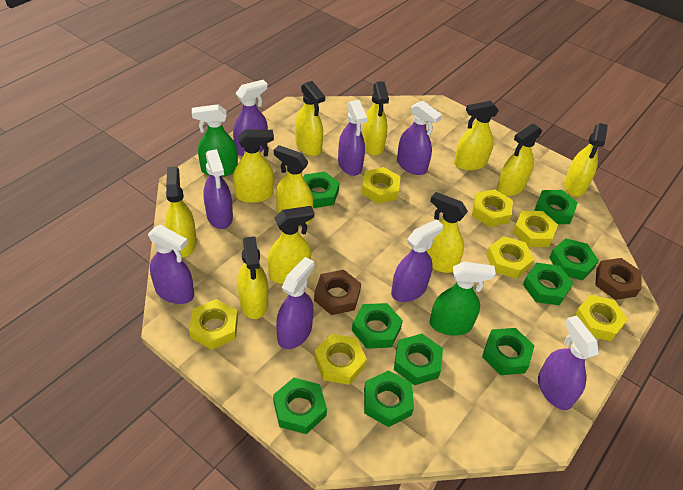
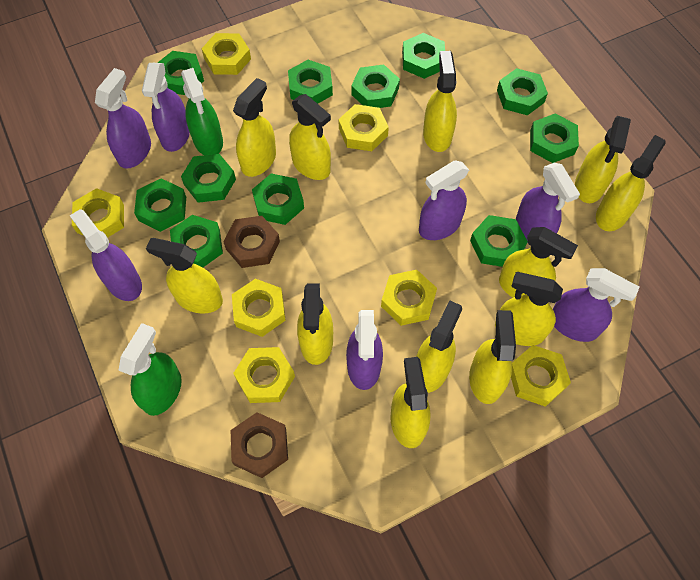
green nut: [273,378,327,434] [303,172,340,208] [352,303,403,349] [364,370,414,427] [394,334,443,385] [482,328,535,375] [523,263,573,305] [534,190,578,224] [549,238,599,280] = 9 -> [134,178,186,232] [157,51,204,95] [170,215,223,267] [181,154,236,203] [252,173,304,225] [288,60,333,104] [351,64,400,108] [402,33,445,79] [470,215,528,267] [497,68,548,115] [530,113,579,163] = 11
purple spray bottle: [148,225,194,304] [203,149,233,229] [233,80,268,156] [276,257,314,349] [338,100,367,176] [391,219,443,302] [397,101,442,175] [538,316,599,410] = 8 -> [70,209,142,301] [95,68,151,169] [142,63,190,152] [346,310,383,390] [419,161,469,240] [516,163,580,241] [553,268,640,342] = 7
yellow spray bottle: [165,167,197,257] [233,129,274,203] [237,236,268,319] [268,206,314,284] [274,145,313,224] [295,81,325,156] [362,81,389,156] [426,192,468,273] [454,101,499,171] [497,124,542,196] [564,123,608,197] = 11 -> [146,238,223,314] [233,78,276,177] [289,94,331,180] [297,284,333,365] [390,357,431,448] [416,301,462,393] [423,51,457,152] [469,310,516,404] [495,272,563,346] [499,227,578,297] [575,116,631,203] [596,135,666,231] = 12

